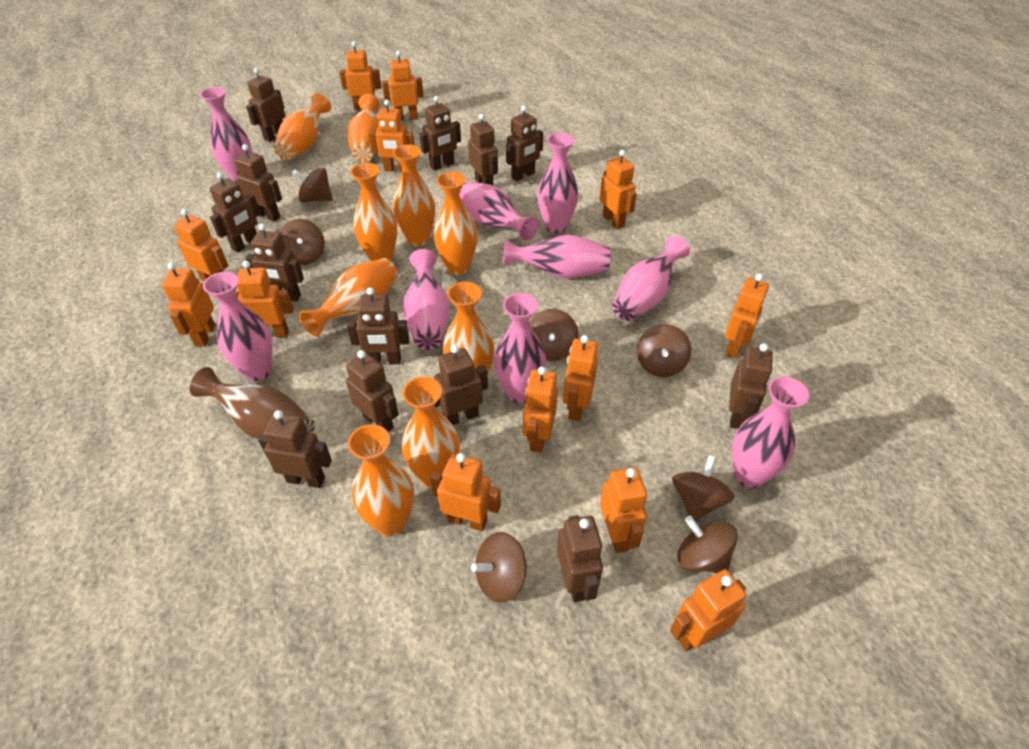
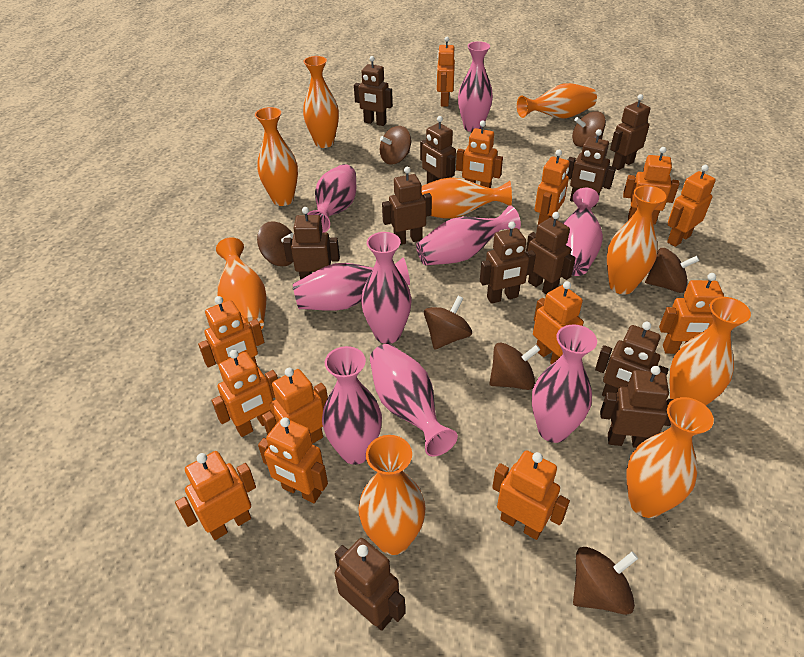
brown robot: [210,172,260,253] [235,144,282,221] [245,223,304,302] [246,68,285,142] [258,410,332,488] [346,350,399,432] [347,287,409,364] [419,96,461,171] [434,345,488,425] [468,114,498,185] [506,105,543,181] [557,515,603,602] [729,343,773,429] = 13 -> [283,207,340,280] [334,538,405,631] [354,56,393,126] [382,167,432,245] [420,116,456,184] [480,221,536,304] [526,212,575,294] [567,129,616,207] [595,322,669,397] [600,366,673,448] [610,94,650,170] = 11
brown vase: [190,367,315,439] = 1 -> none = 0

